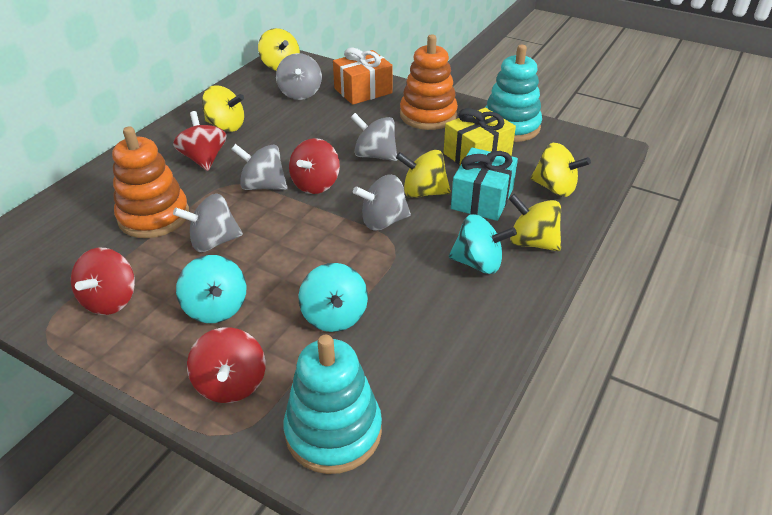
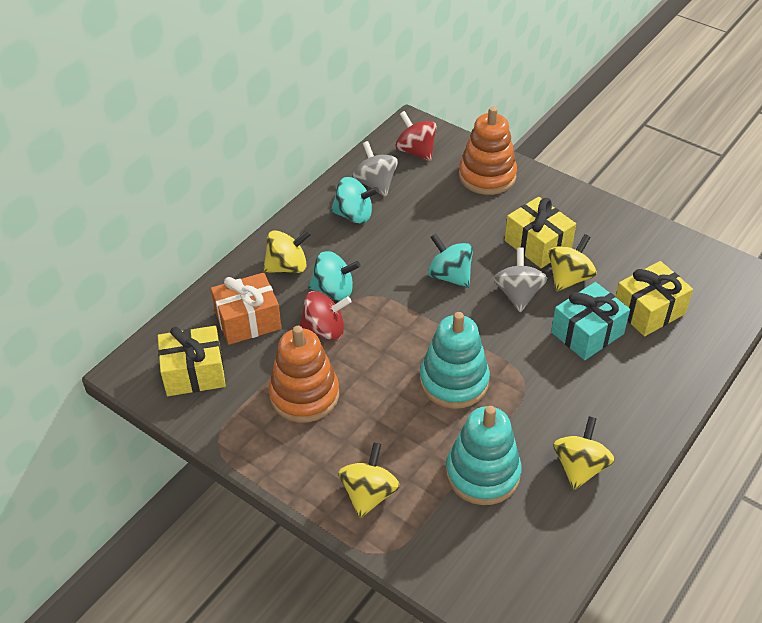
grey spinning top: [173,194,243,252] [231,144,288,190] [276,53,322,100] [351,113,397,161] [353,175,411,230] = 5 -> [353,141,398,197] [493,247,547,312] = 2
red spinning top: [71,248,135,315] [173,111,226,171] [187,327,266,403] [289,138,340,194] = 4 -> [299,291,352,340] [396,111,437,161] = 2
yellow gift: [443,108,516,165] = 1 -> [158,326,226,396] [505,197,576,268] [616,261,693,336] = 3
yellow spinning top: [202,85,244,132] [258,28,300,71] [396,150,451,198] [509,194,561,251] [530,143,591,197] = 5 -> [263,230,311,273] [338,443,400,518] [549,234,597,292] [553,416,615,490] = 4

